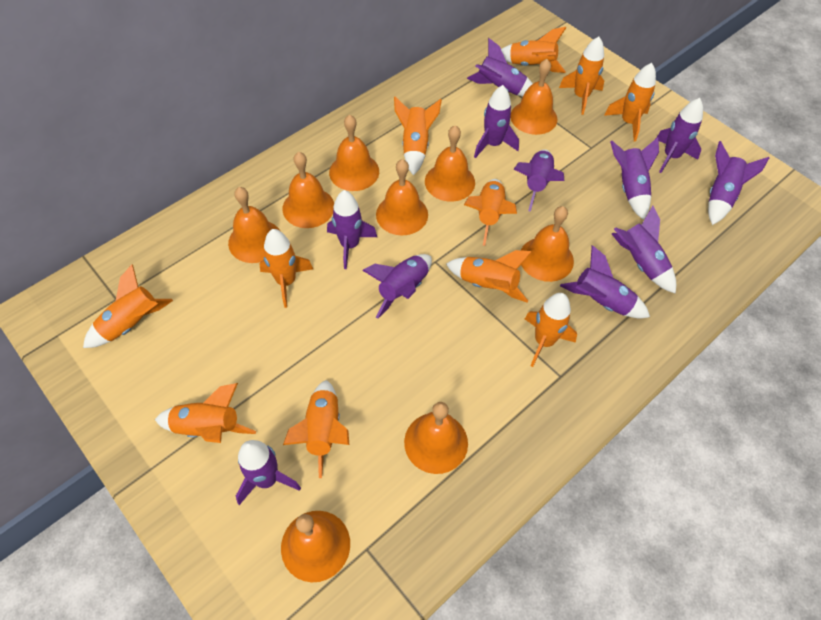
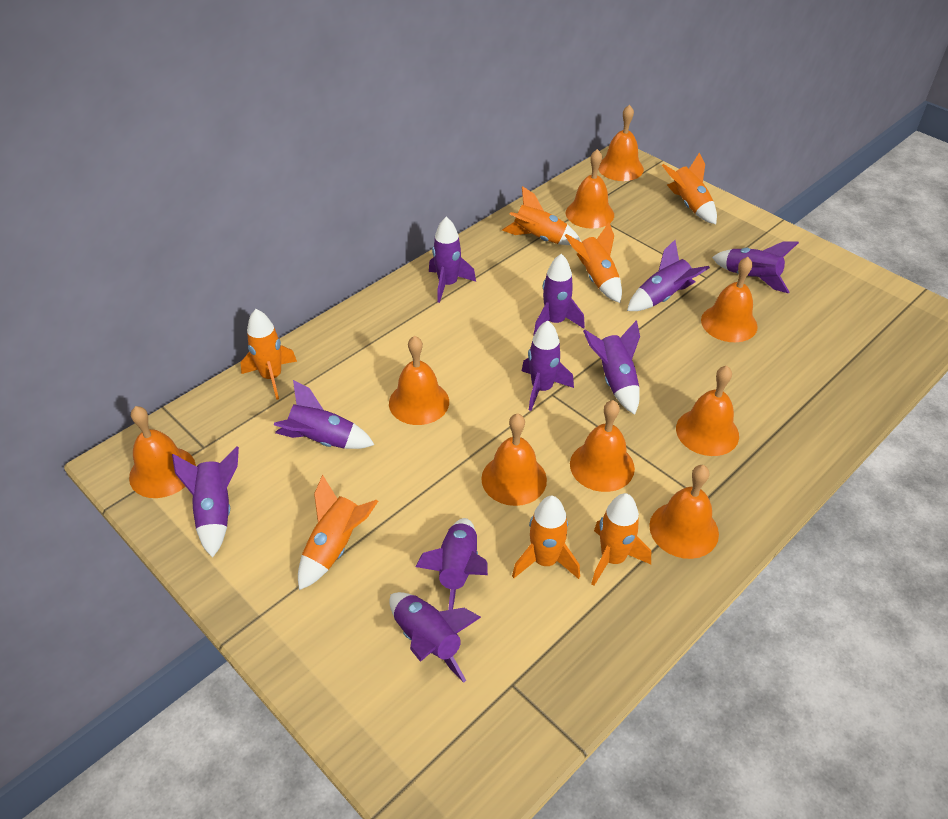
orange rocket: [83,264,173,348] [155,383,256,443] [259,229,313,308] [283,380,349,478] [394,97,442,176] [446,250,532,302] [464,179,517,246] [501,27,566,73] [525,293,577,367] [559,36,604,115] [604,63,656,141] = 11 -> [240,309,297,400] [298,475,378,590] [502,186,581,245] [512,496,580,579] [565,222,622,303] [591,493,651,586] [662,153,717,224] = 7
purple rocket: [236,440,301,505] [327,190,377,269] [362,254,432,319] [467,38,533,96] [474,85,519,158] [514,149,564,212] [560,245,650,318] [610,137,659,220] [612,206,676,294] [656,98,703,173] [708,141,769,225] = 11 -> [172,446,239,558] [274,380,375,449] [389,592,481,683] [415,518,488,610] [429,217,476,303] [522,320,574,411] [533,254,585,336] [583,320,640,415] [627,240,710,311] [712,241,799,294] = 10

